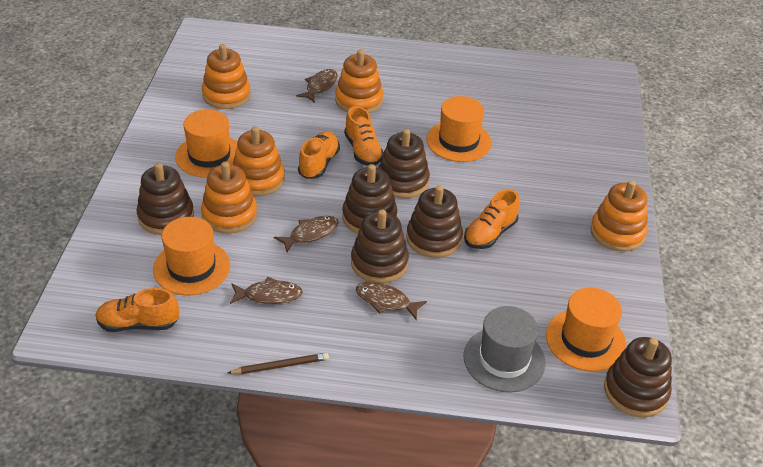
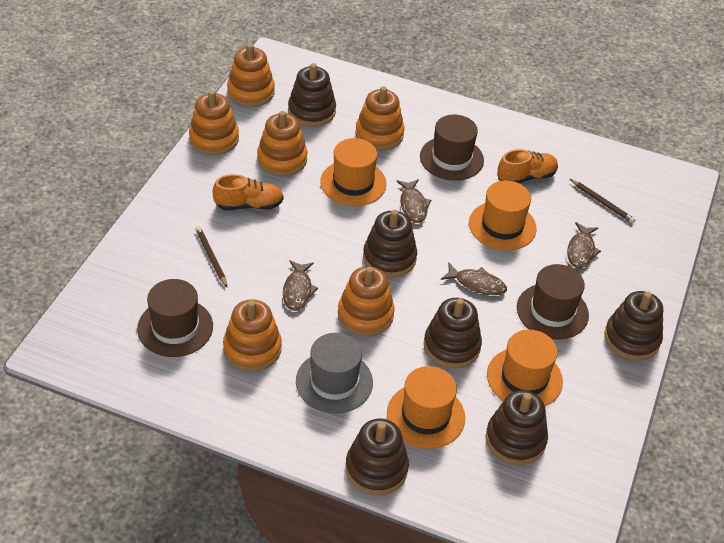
brown hat: none = 0 -> [137,279,213,357] [420,115,484,181] [517,264,589,339] = 3
brown pencil: [228,353,329,374] = 1 -> [195,226,227,287] [570,179,636,223] = 2
orange shoe: [95,288,179,332] [298,131,340,179] [344,106,384,166] [464,189,520,249] = 4 -> [213,174,284,210] [497,149,558,183] = 2
orange stacking toy: [201,162,257,234] [202,44,251,109] [233,126,285,197] [335,50,383,113] [590,180,648,252] = 5 -> [189,90,239,155] [223,299,282,371] [227,44,275,107] [257,111,307,176] [338,266,395,336] [355,86,404,151] = 6

